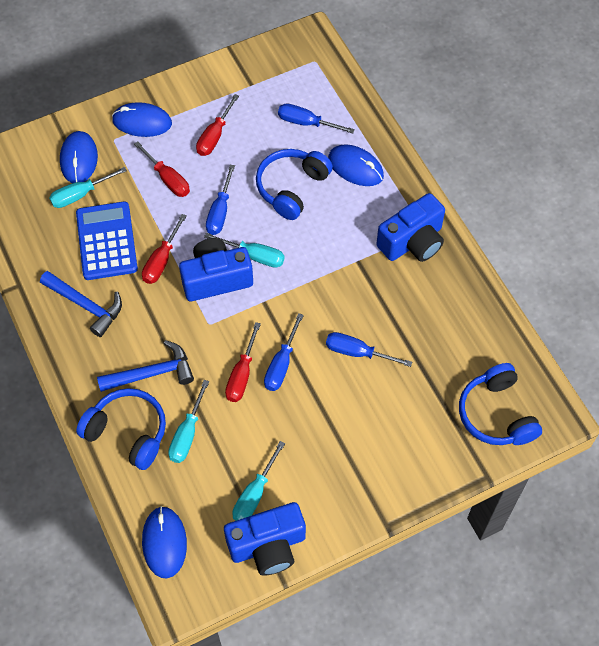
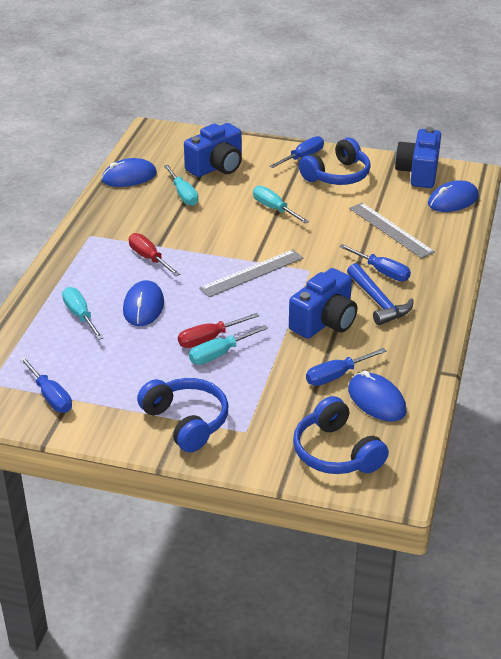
blue calculator: [76,201,138,280] = 1 -> none = 0
blue hammer: [40,271,122,337] [97,340,194,392] = 2 -> [347,263,414,325] = 1
grey ruler: none = 0 -> [199,249,303,297] [349,203,435,258] = 2
red screwdriver: [134,141,190,197] [142,214,187,284] [196,94,239,156] [225,322,261,402] = 4 -> [129,233,180,276] [178,313,259,348] = 2

